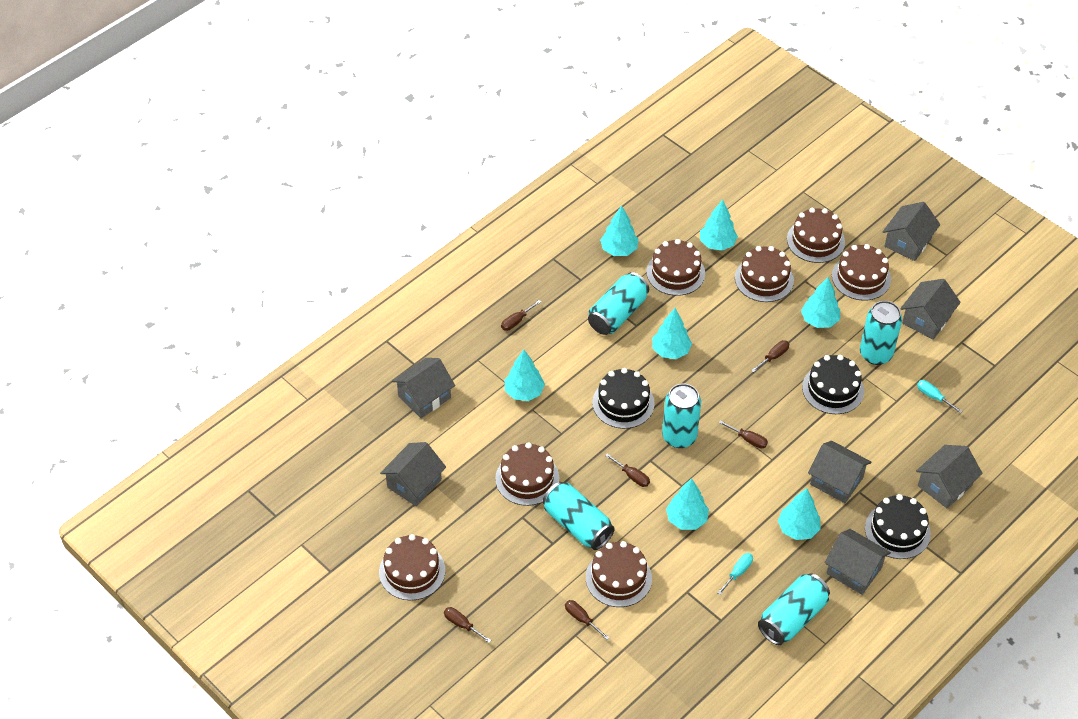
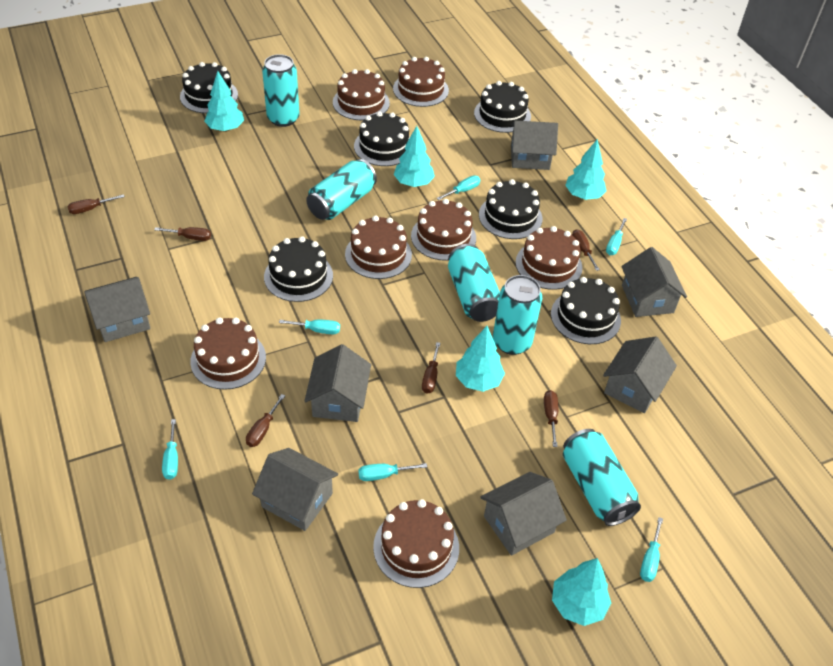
black cake: [592,368,655,429] [802,355,864,414] [865,494,931,559] = 3 -> [180,62,238,113] [264,236,333,302] [354,111,410,166] [474,81,531,133] [479,179,542,239] [551,277,621,344] = 6
turquoise screwdriver: [717,553,753,595] [917,380,962,413] = 2 -> [162,419,178,480] [279,319,340,334] [358,463,427,481] [437,176,480,200] [606,218,627,255] [640,517,663,582] = 6
turquoise tree: [505,350,545,401] [600,205,639,256] [652,308,692,359] [666,478,709,530] [700,199,738,251] [778,488,821,540] [801,277,840,328] = 7 -> [204,71,244,132] [394,126,435,187] [456,326,505,392] [552,558,611,626] [565,139,607,200] = 5

